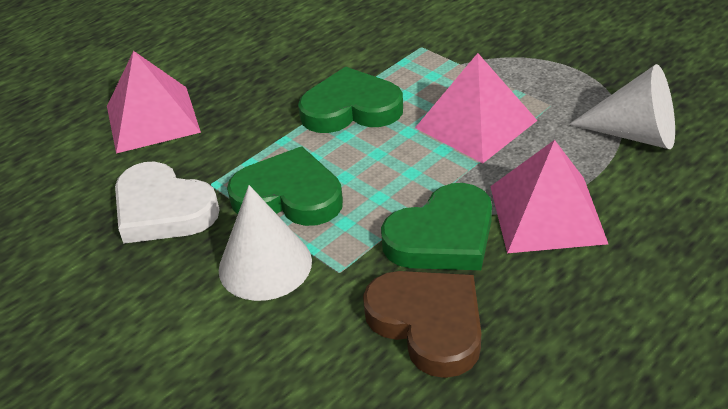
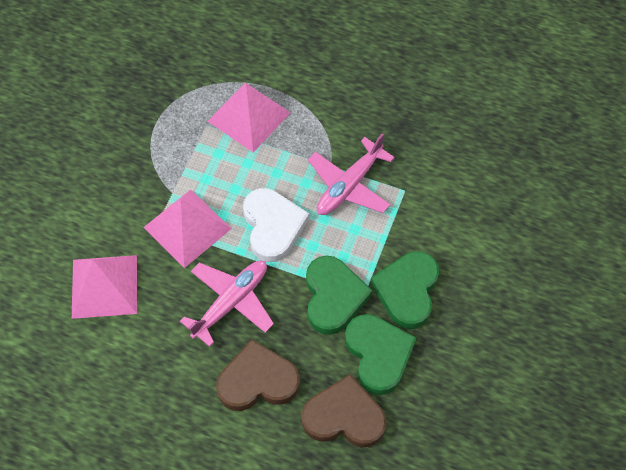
brown heart: [363,271,481,378] = 1 -> [216,339,300,411] [302,374,386,448] = 2
pink plane: none = 0 -> [180,261,274,347] [308,133,395,215] = 2
white cone: [219,185,312,301] [569,64,675,149] = 2 -> none = 0

